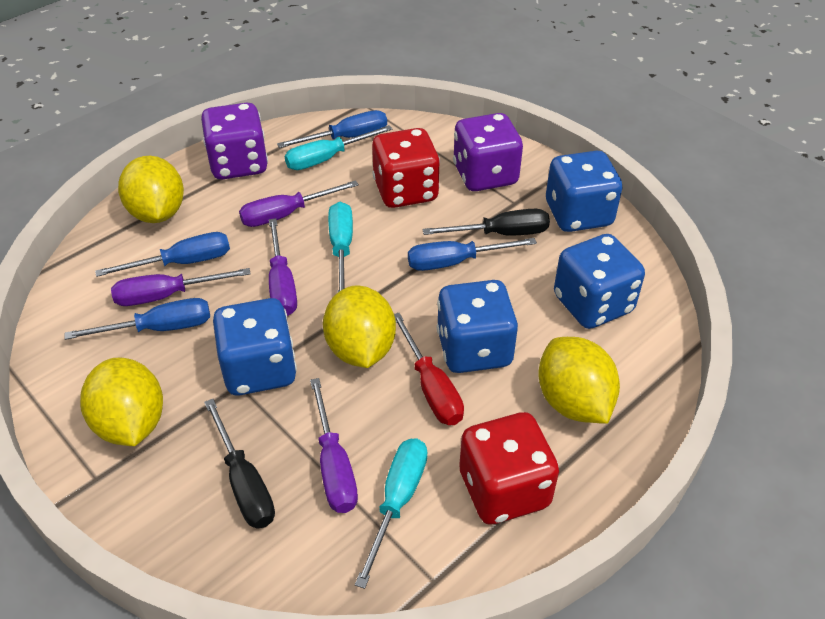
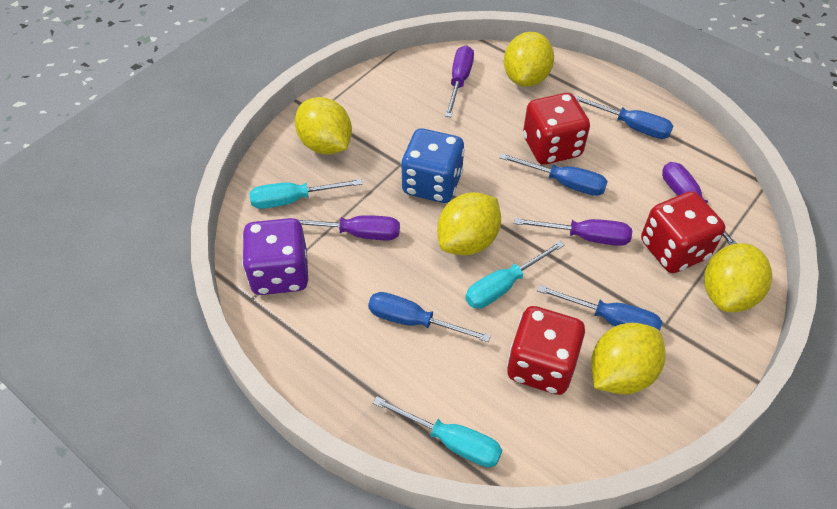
black screwdriver: [204,399,275,529] [423,209,550,236] = 2 -> none = 0
blue dice: [213,298,297,395] [436,280,518,373] [546,151,622,232] [554,234,645,329] = 4 -> [401,128,465,203] = 1
purple dice: [201,103,268,179] [453,113,523,191] = 2 -> [242,218,308,295] = 1
red dice: [372,128,440,208] [459,412,559,525] = 2 -> [507,306,585,395] [523,93,590,165] [641,191,725,273] = 3
red screwdriver: [394,313,464,425] = 1 -> none = 0
yellow lemon: [80,358,163,446] [118,156,184,223] [323,285,396,368] [538,337,620,423] = 4 -> [295,97,352,155] [437,192,501,255] [504,32,554,87] [591,323,666,394] [704,243,772,312] = 5

